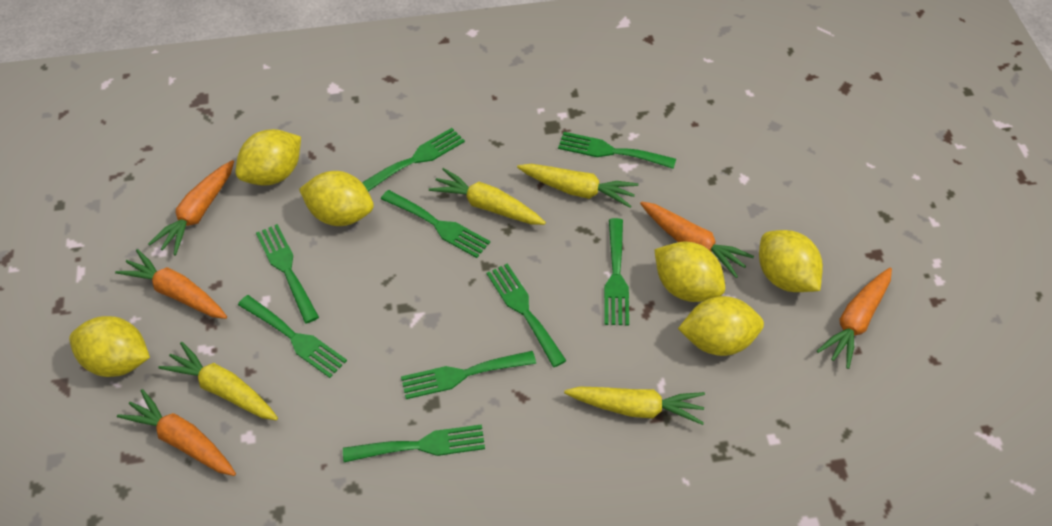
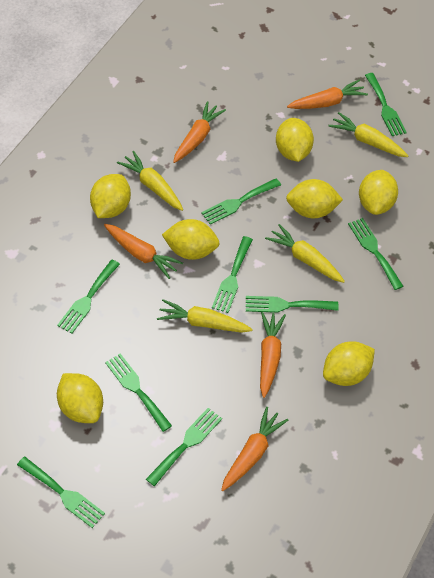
yellow lemon: [69,316,150,377] [236,129,301,186] [299,171,374,226] [654,241,725,302] [678,296,764,356] [759,230,823,292] = 6 -> [57,373,103,423] [90,174,131,218] [162,219,220,260] [276,118,314,162] [286,179,343,218] [323,341,375,386] [359,170,398,215] = 7

